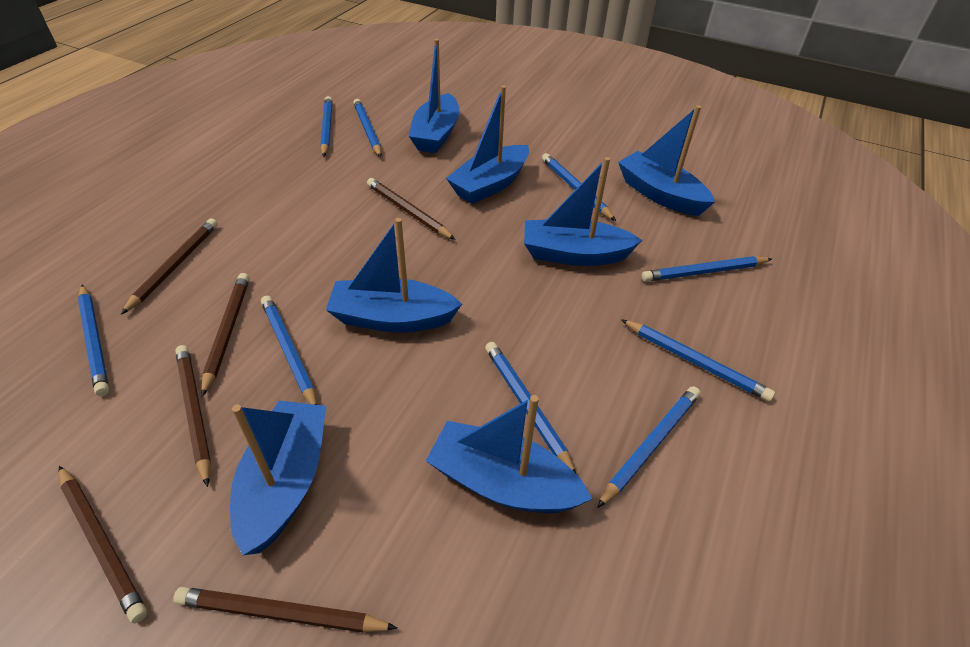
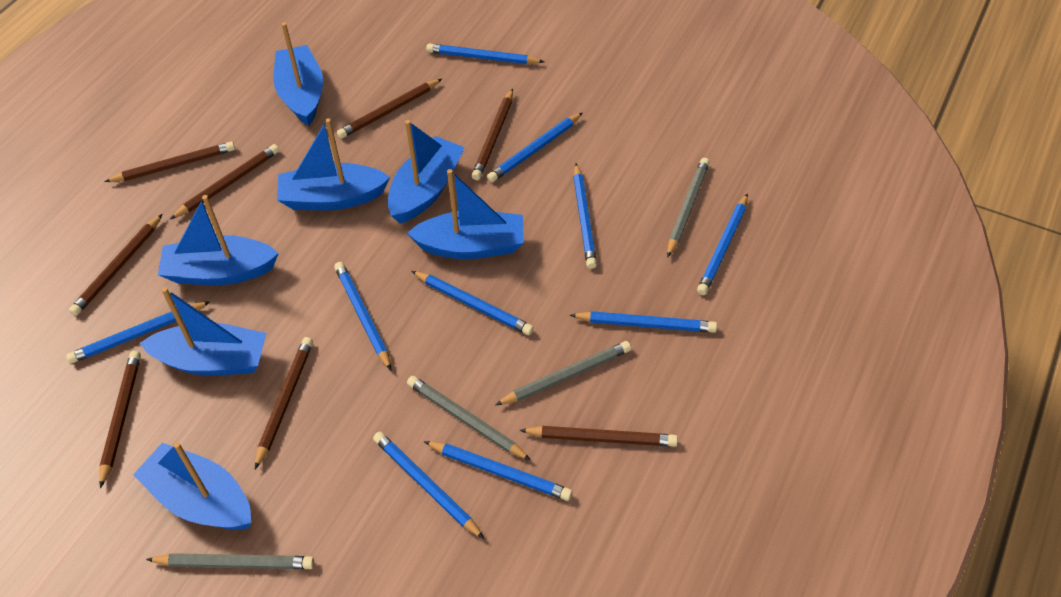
blue pencil: [78,284,109,396] [261,296,317,405] [320,96,333,156] [353,99,382,157] [485,342,576,473] [542,153,616,221] [597,386,700,508] [621,319,775,402] [642,256,772,282] = 9 -> [66,301,211,364] [334,262,391,370] [373,432,484,539] [412,271,534,335] [424,441,572,501] [426,43,544,64] [487,113,582,182] [570,311,717,332] [573,163,597,269] [697,193,748,295] = 10
brown pencil: [59,466,147,624] [121,218,218,314] [173,587,398,633] [175,345,211,487] [201,273,250,397] [367,178,455,240] = 6 -> [69,214,162,316] [99,351,141,488] [104,142,235,182] [170,144,279,219] [255,337,313,469] [337,79,442,139] [471,88,513,180] [519,426,678,447] = 8
grey pencil: none = 0 -> [146,553,314,569] [407,376,531,460] [495,341,631,405] [667,158,710,258] = 4

